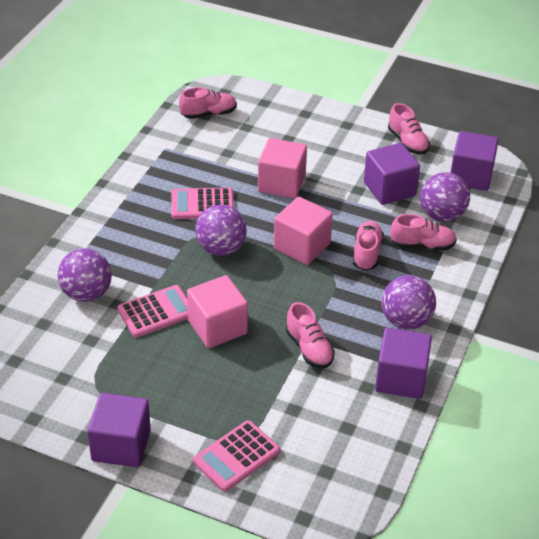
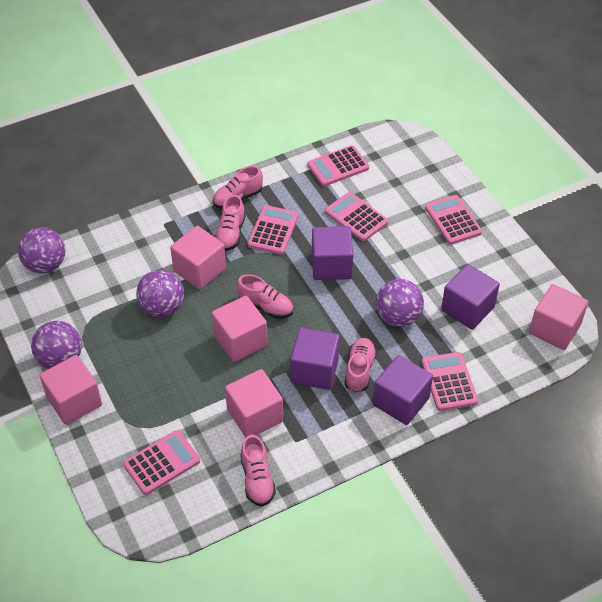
pink calculator: [117,285,188,337] [171,188,234,219] [193,420,280,492] = 3 -> [123,430,200,495] [248,205,298,255] [307,145,369,186] [325,192,388,241] [422,352,478,411] [425,195,482,244] = 6
pink cube: [187,275,248,348] [258,138,307,199] [274,197,333,265] = 3 -> [40,355,102,425] [170,226,226,289] [212,296,268,362] [225,369,283,438] [529,284,588,350] = 5

